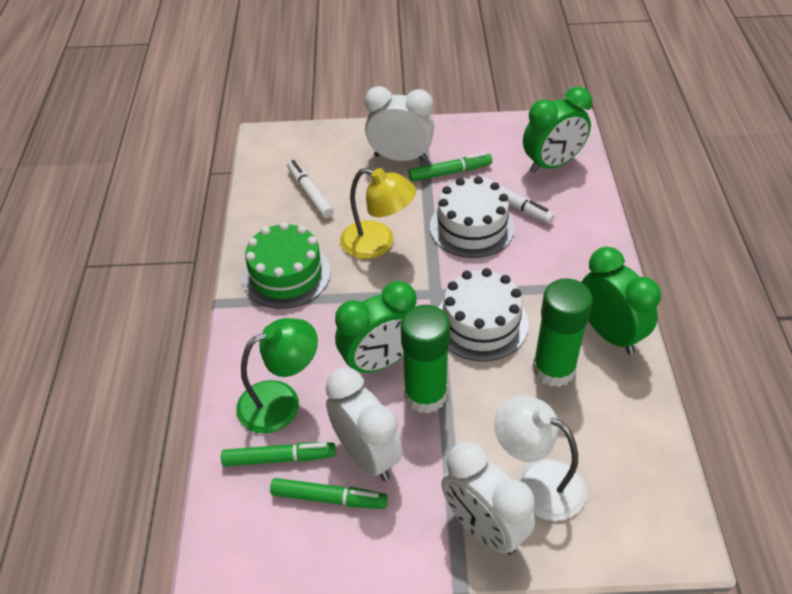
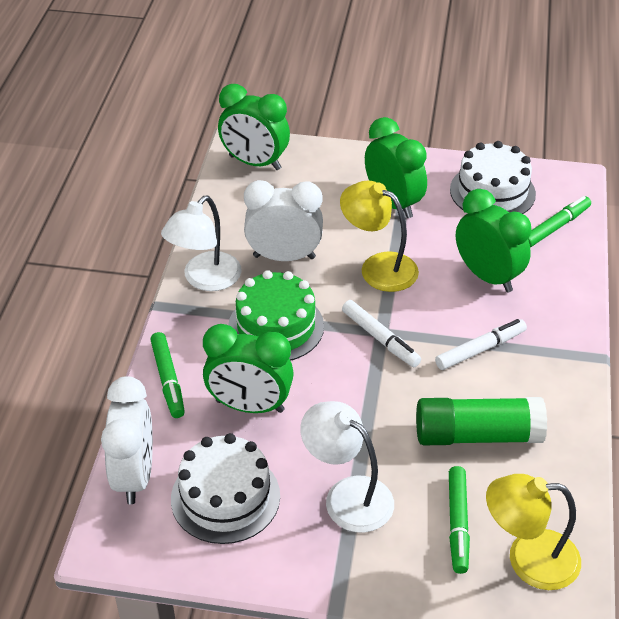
green clock: [335,281,417,373] [523,87,592,173] [581,247,661,354] = 3 -> [203,324,294,413] [218,84,290,170] [365,117,427,218] [456,189,532,293] = 4
green glue stick: [401,305,450,414] [533,278,593,387] = 2 -> [416,397,547,445] = 1
green lamp: [236,318,318,434] = 1 -> none = 0
white clock: [326,368,403,481] [365,86,434,161] [441,441,535,555] = 3 -> [101,376,153,504] [244,180,323,261] = 2
white lamp: [494,396,587,521] = 1 -> [161,195,242,291] [300,401,394,533] = 2
yellow lamp: [340,168,416,259] = 1 -> [340,180,419,292] [486,474,581,590] = 2

